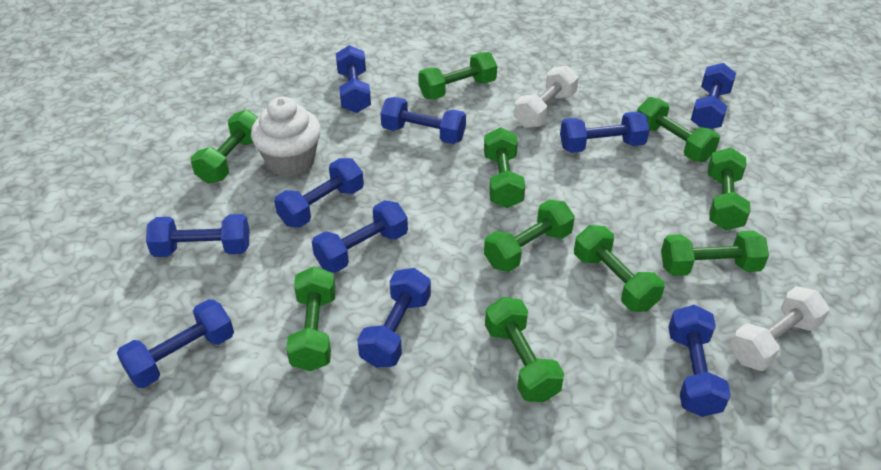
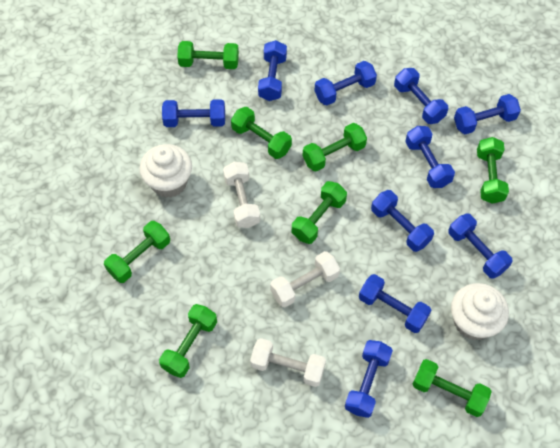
green dumbbell: [191,110,259,184] [286,266,336,371] [418,52,497,100] [484,127,525,208] [484,200,575,272] [485,297,564,402] [574,225,665,312] [637,97,720,162] [661,231,769,276] [708,148,751,230] = 10 -> [104,221,170,283] [159,304,217,378] [177,41,239,69] [231,107,292,159] [292,181,347,244] [303,123,367,171] [412,359,492,417] [477,137,509,204] = 8
white cupcake: [251,97,321,177] = 1 -> [139,144,192,198] [451,283,509,340] = 2
white dumbbell: [514,65,579,128] [730,286,830,371] = 2 -> [223,162,260,228] [250,338,326,387] [270,251,340,307] = 3

